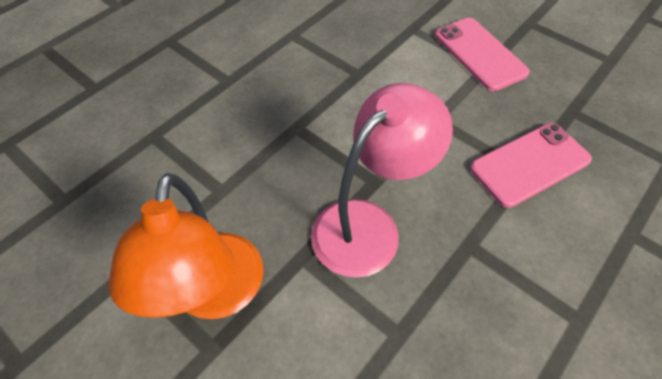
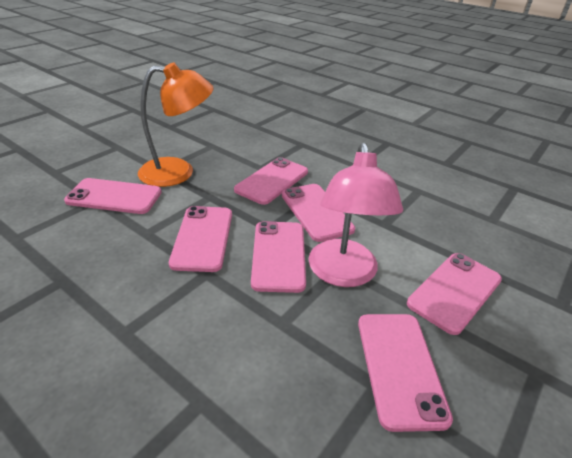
pink phone: [435,18,530,91] [470,123,592,208] = 2 -> [64,178,162,214] [169,206,232,272] [234,157,308,205] [251,221,306,293] [282,184,355,242] [358,314,453,432] [407,253,502,335] = 7

